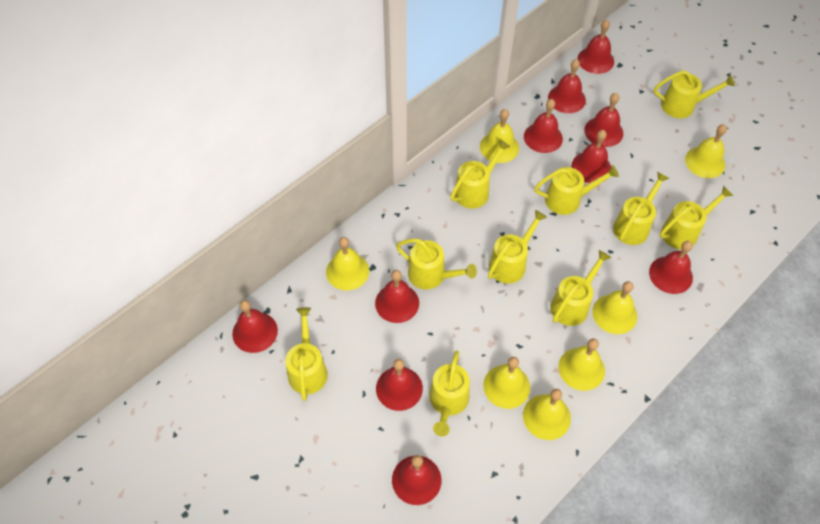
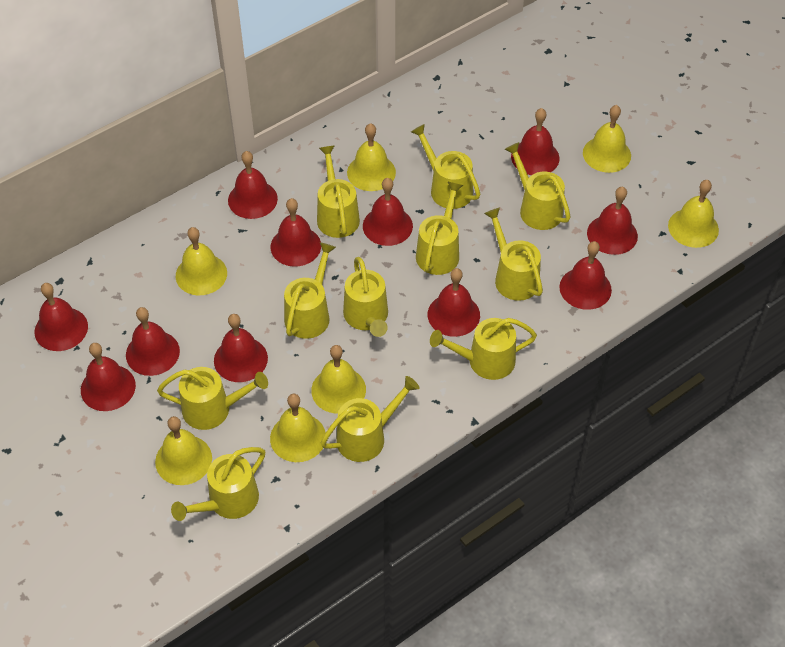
red bell: [232,300,278,353] [375,270,419,323] [376,359,423,411] [392,455,441,505] [524,99,563,153] [548,59,586,113] [571,130,611,183] [578,20,614,74] [584,93,623,147] [649,241,693,294] = 10 -> [34,283,88,351] [81,343,136,411] [126,307,180,376] [214,314,268,382] [228,151,278,219] [271,198,321,267] [363,178,413,246] [428,268,480,337] [511,108,560,175] [559,241,612,310] [587,187,638,255] = 11
yellow watering can: [285,307,328,401] [396,238,477,289] [429,350,470,436] [450,139,510,208] [488,210,547,284] [534,165,619,215] [550,250,611,326] [613,172,669,245] [654,70,735,118] [660,186,733,250] = 10 -> [157,367,268,430] [171,447,265,521] [284,242,336,339] [317,145,360,238] [321,376,419,462] [343,257,388,337] [411,124,480,209] [416,181,463,275] [430,318,537,380] [484,208,543,301] [505,142,571,230] = 11

